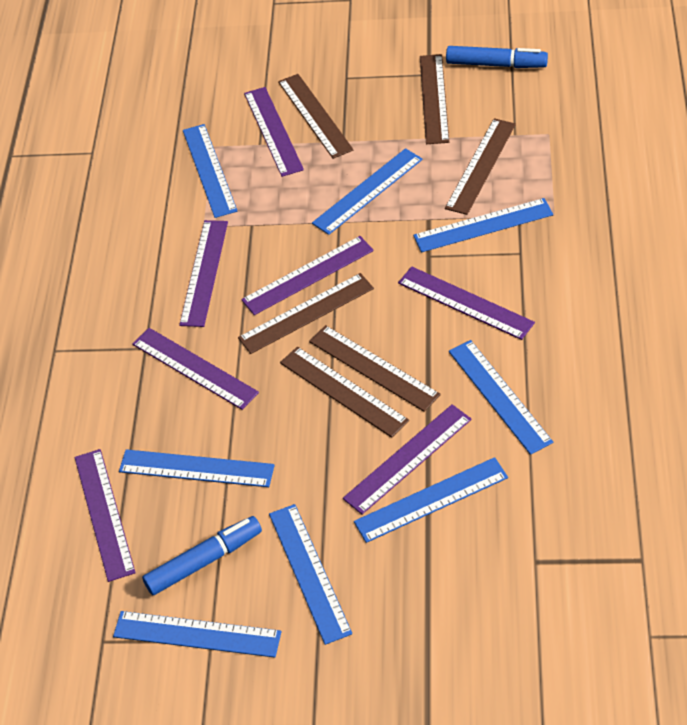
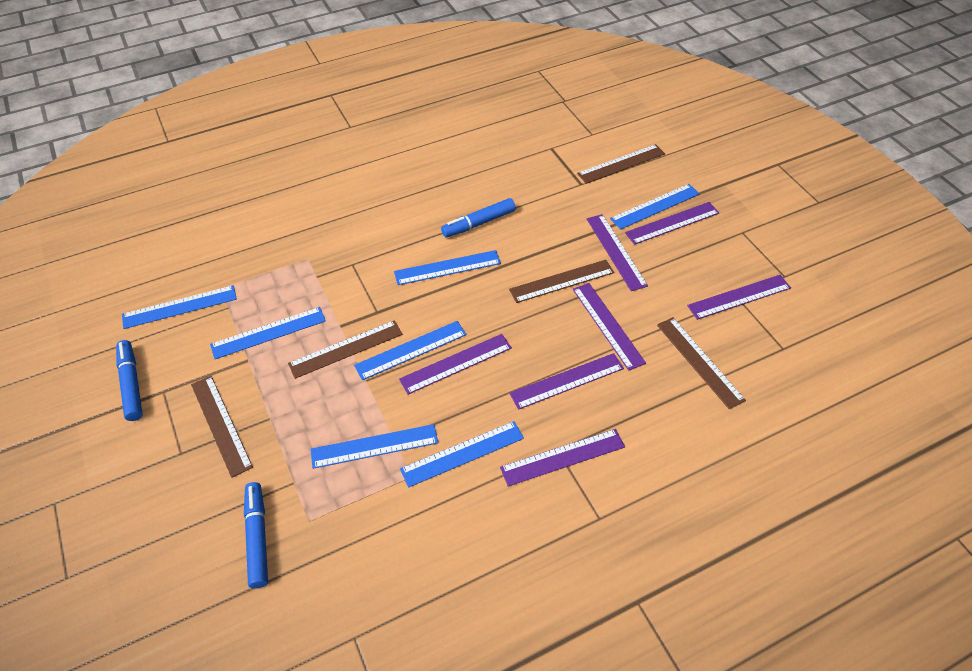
blue marker: [142,516,262,595] [446,46,548,68] = 2 -> [116,340,143,421] [244,482,268,588] [441,198,516,237] = 3
blue ruler: [113,611,281,658] [119,449,275,487] [183,124,237,218] [269,504,352,645] [312,148,423,235] [354,457,508,543] [413,198,553,252] [449,340,553,455] = 8 -> [122,285,237,329] [210,307,326,359] [311,424,438,469] [354,321,466,380] [394,250,501,285] [400,421,524,488] [610,184,700,230] = 7
brown ruler: [238,273,374,354] [278,74,354,159] [280,347,409,438] [309,325,441,412] [420,54,449,144] [445,118,516,215] = 6 -> [191,376,253,478] [288,320,403,379] [509,260,614,303] [577,144,665,184] [657,317,746,409] = 5

